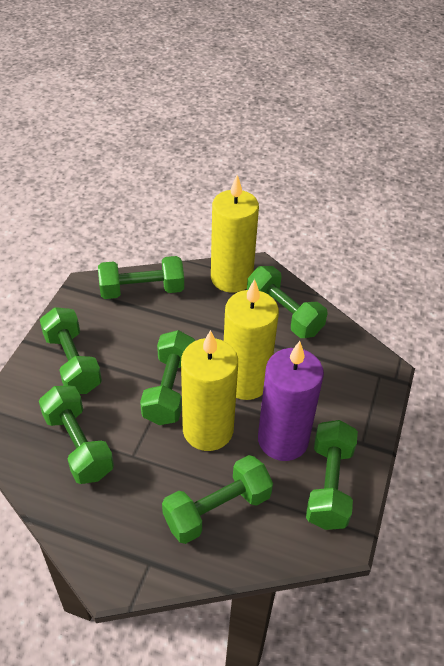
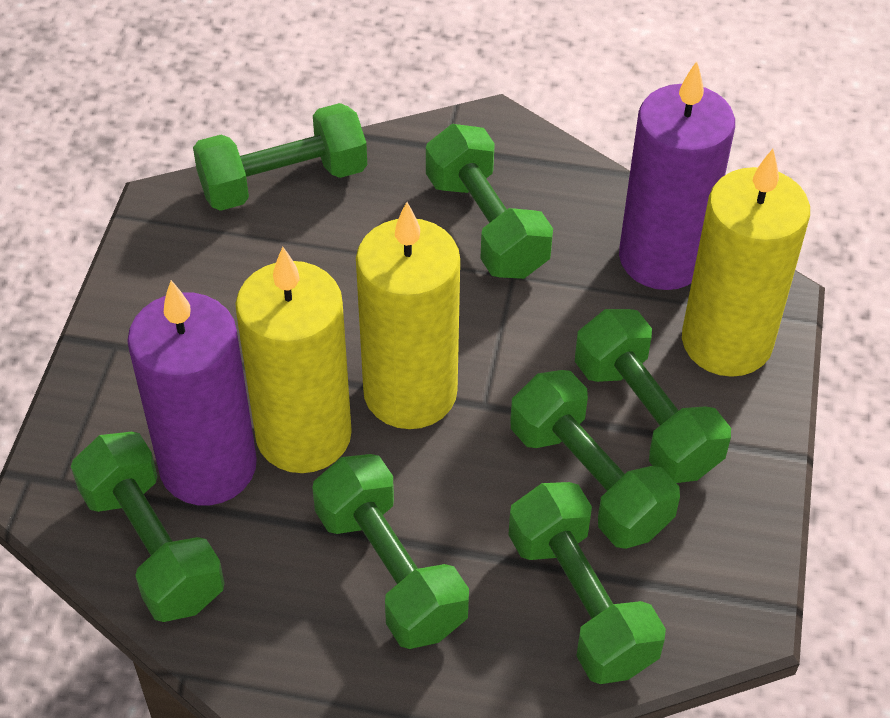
purple candle: [258,341,324,461] = 1 -> [127,280,257,505] [619,61,735,290] = 2

